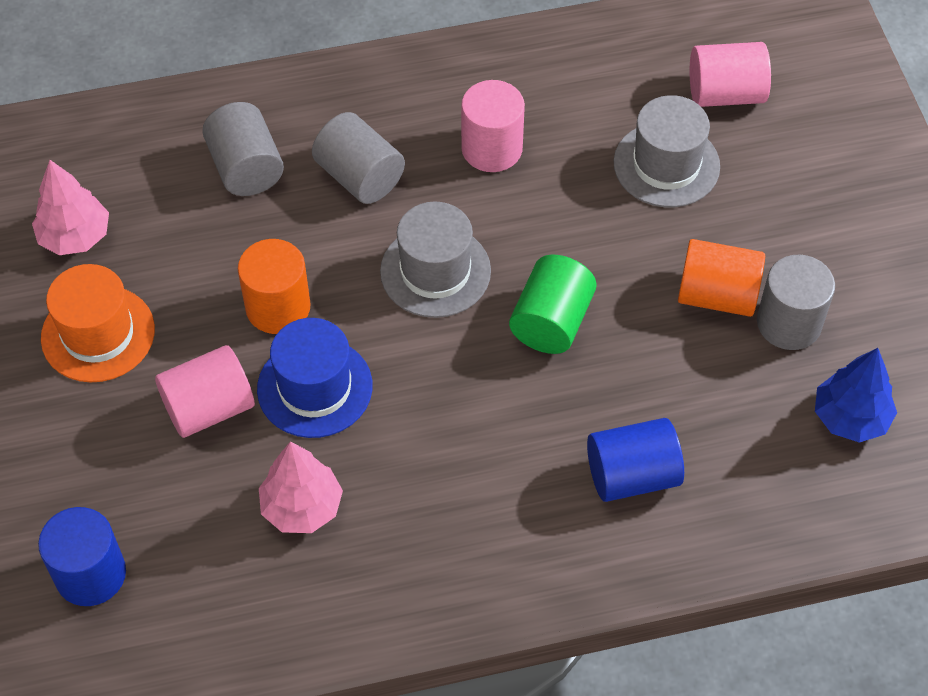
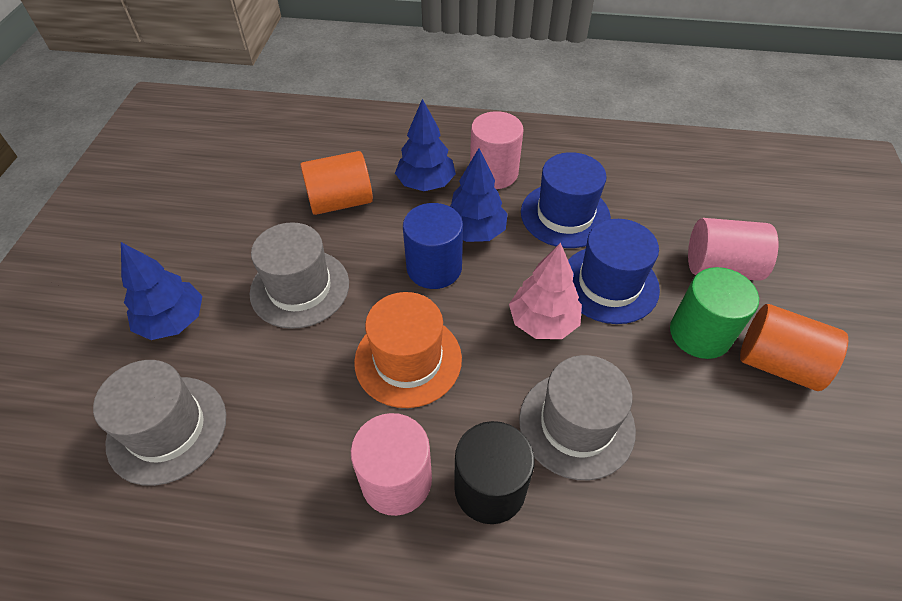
black cylinder: none = 0 -> [454,421,535,524] = 1
blue cylinder: [38,507,126,606] [587,418,684,502] = 2 -> [403,203,463,289] = 1
blue hat: [257,318,372,438] = 1 -> [521,152,611,248] [568,219,660,324] = 2
blue tree: [815,348,897,443] = 1 -> [121,242,202,340] [395,99,456,191] [450,148,508,242] = 3
grey cylinder: [202,102,284,196] [312,112,405,204] [757,255,835,350] = 3 -> none = 0
grey hat: [380,201,491,318] [614,95,720,207] = 2 -> [93,360,226,486] [250,222,349,329] [519,355,636,480] = 3
pink tree: [32,160,109,255] [259,442,343,533] = 2 -> [509,243,582,339] = 1

